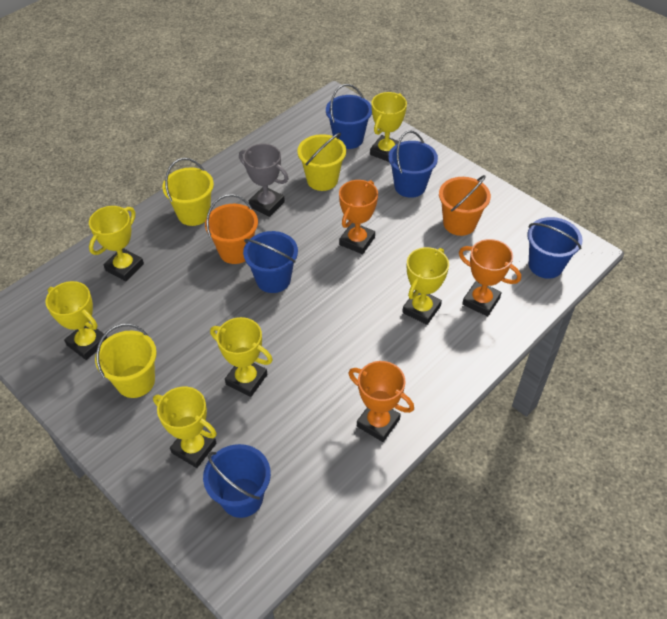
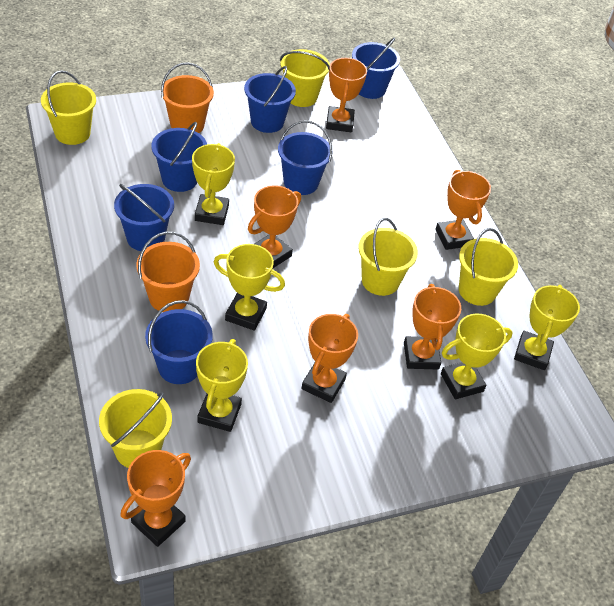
blue bucket: [203,444,271,518] [243,231,298,293] [326,84,372,149] [388,130,438,198] [527,217,583,279] = 5 -> [114,184,174,251] [145,300,213,384] [151,122,207,192] [244,66,296,133] [278,120,332,195] [352,38,400,99] = 6
grey trophy: [239,144,288,217] = 1 -> none = 0
orange trophy: [339,180,378,254] [348,361,414,442] [459,239,521,316] = 3 -> [121,450,191,547] [248,185,301,268] [301,314,358,403] [326,58,367,132] [404,284,461,369] [435,170,491,250] = 6
yellow bucket: [95,324,157,398] [162,158,214,226] [298,133,346,191] = 3 -> [41,70,96,145] [99,389,172,468] [280,49,330,107] [358,218,418,296] [459,228,518,306] = 5
yellow trophy: [46,281,107,360] [89,206,144,281] [153,387,217,468] [210,317,273,397] [370,92,407,162] [402,247,449,325] = 6 -> [192,143,235,225] [196,339,248,432] [214,244,285,331] [441,314,513,399] [514,285,580,370] = 5

